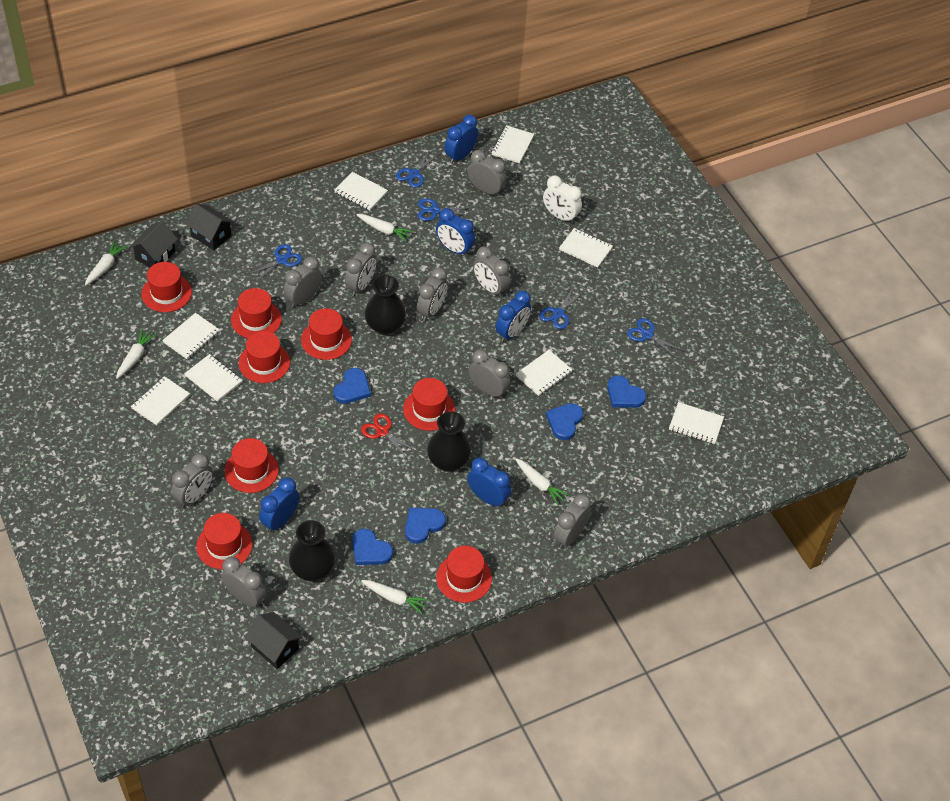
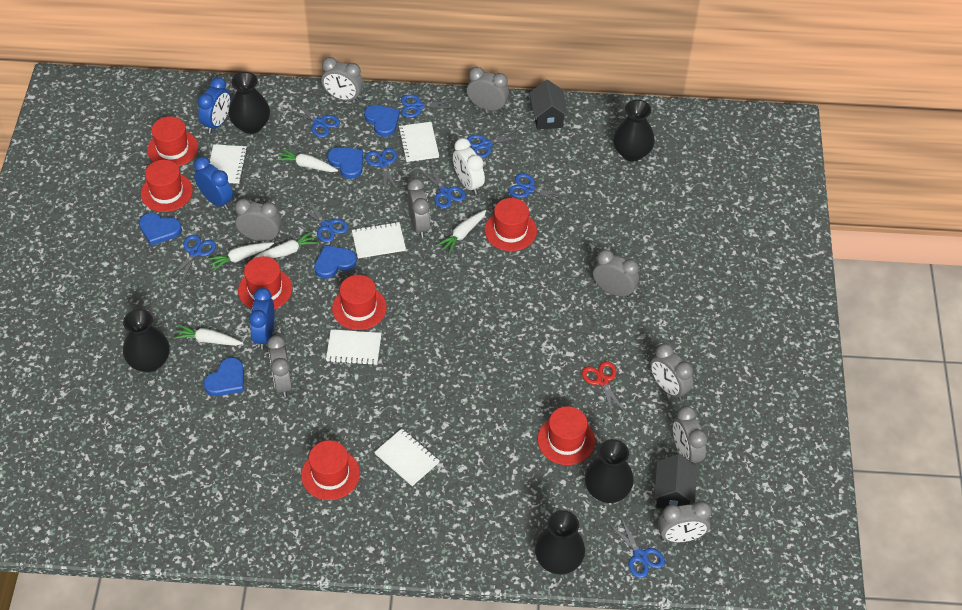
black house: [129,221,178,267] [186,204,234,250] [245,612,303,669] = 3 -> [530,80,568,130] [654,454,697,509] = 2
black vase: [289,520,335,581] [365,275,406,335] [427,411,471,472] = 3 -> [123,309,170,372] [229,72,270,134] [535,510,585,574] [585,439,634,503] [613,100,655,161] = 5
blue clock: [259,478,299,533] [436,208,475,257] [444,115,478,164] [467,457,511,508] [495,291,531,342] = 5 -> [194,157,233,210] [198,77,231,133] [249,288,274,349] = 3
blue scissors: [247,244,302,282] [396,151,439,188] [418,199,472,221] [539,287,583,329] [627,318,683,359] = 5 -> [169,234,216,285] [287,101,340,138] [296,200,348,243] [365,148,398,193] [401,94,457,118] [419,164,466,209] [467,129,525,158] [508,173,568,205] [607,515,665,578] = 9
red hat: [141,262,192,312] [196,513,253,569] [224,438,279,493] [231,288,282,338] [239,331,290,383] [301,308,352,360] [403,378,455,431] [436,546,492,603] = 8 -> [141,160,193,212] [147,116,198,167] [238,256,292,309] [301,440,360,500] [332,275,387,330] [485,198,537,251] [538,406,595,465] = 7
white notebook: [131,376,190,426] [162,313,220,359] [184,354,242,402] [335,172,388,210] [492,125,534,164] [516,350,572,396] [559,228,613,268] [669,402,724,444] = 8 -> [210,144,248,184] [326,329,382,365] [352,222,406,259] [375,429,440,486] [398,122,439,162] = 5

